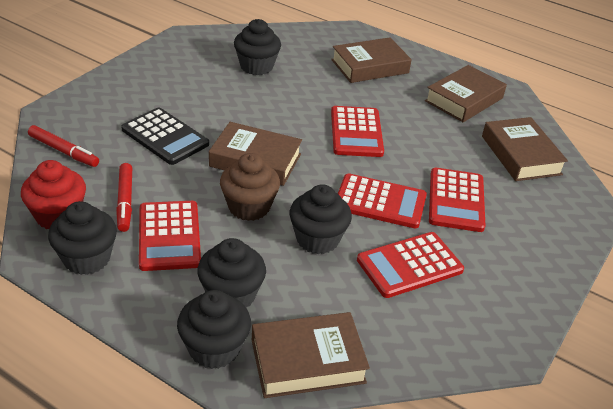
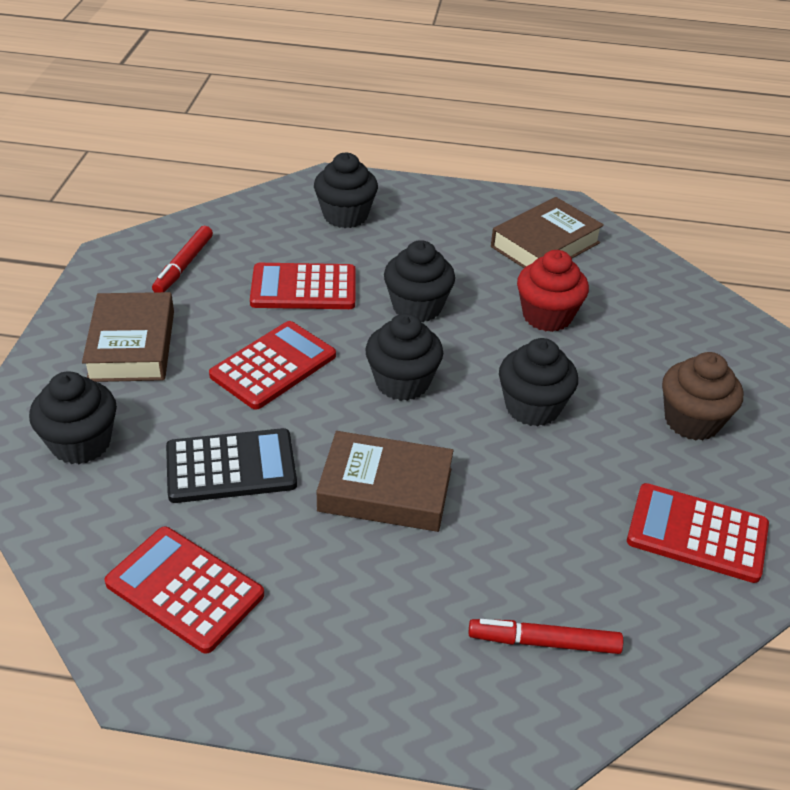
brown book: [209,122,302,186] [252,312,370,398] [331,37,412,83] [425,65,507,122] [482,117,568,181] = 5 -> [82,292,174,382] [316,431,454,532] [491,197,604,268] = 3
red calculator: [139,201,201,271] [331,106,384,157] [338,173,427,229] [357,232,464,298] [429,168,486,232] = 5 -> [104,527,264,654] [209,321,336,410] [250,263,356,309] [627,483,769,583] = 4

